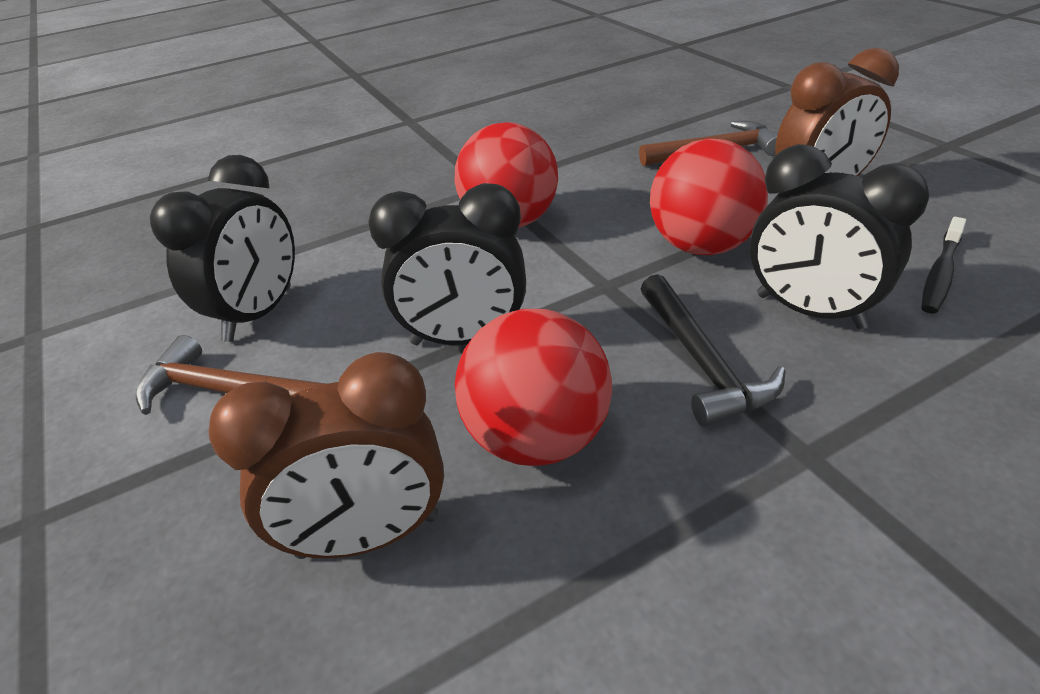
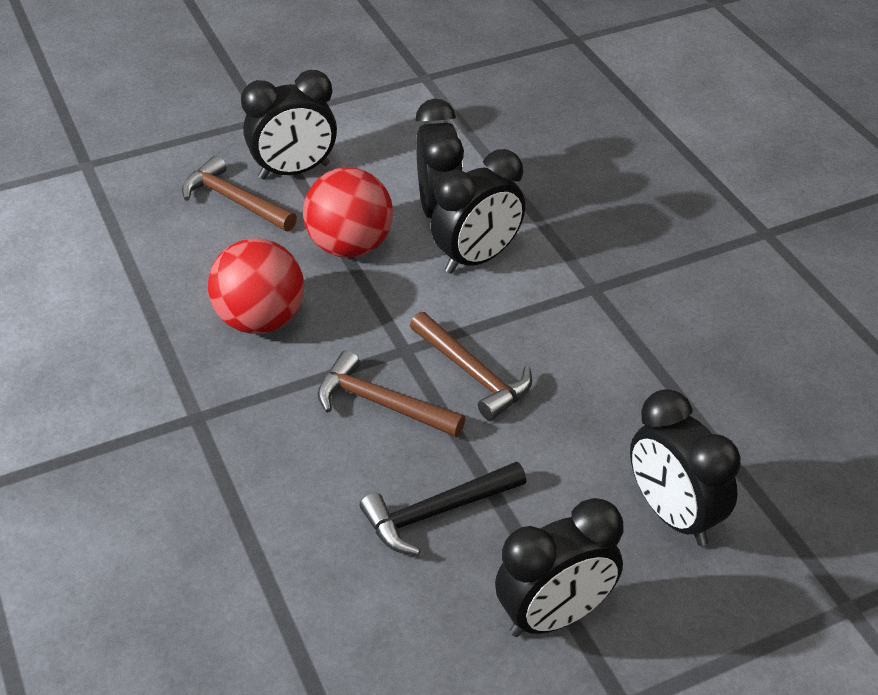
black clock: [150,155,295,342] [369,183,526,345] [750,144,929,329] = 3 -> [241,70,337,179] [415,99,464,218] [431,149,525,274] [495,498,624,637] [630,389,741,546] = 5
black toothbrush: [921,217,966,314] = 1 -> none = 0
brown clock: [208,352,444,559] [775,48,899,176] = 2 -> none = 0
brown hammer: [136,335,326,415] [639,121,778,166] = 2 -> [182,156,297,231] [317,350,466,437] [410,312,532,420] = 3
red ball: [455,122,558,228] [455,309,612,466] [650,139,768,255] = 3 -> [208,238,304,334] [303,167,393,258] = 2

